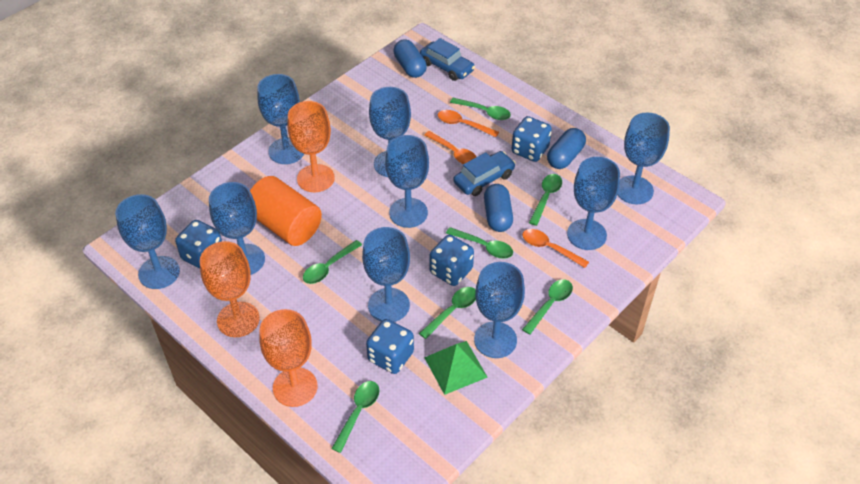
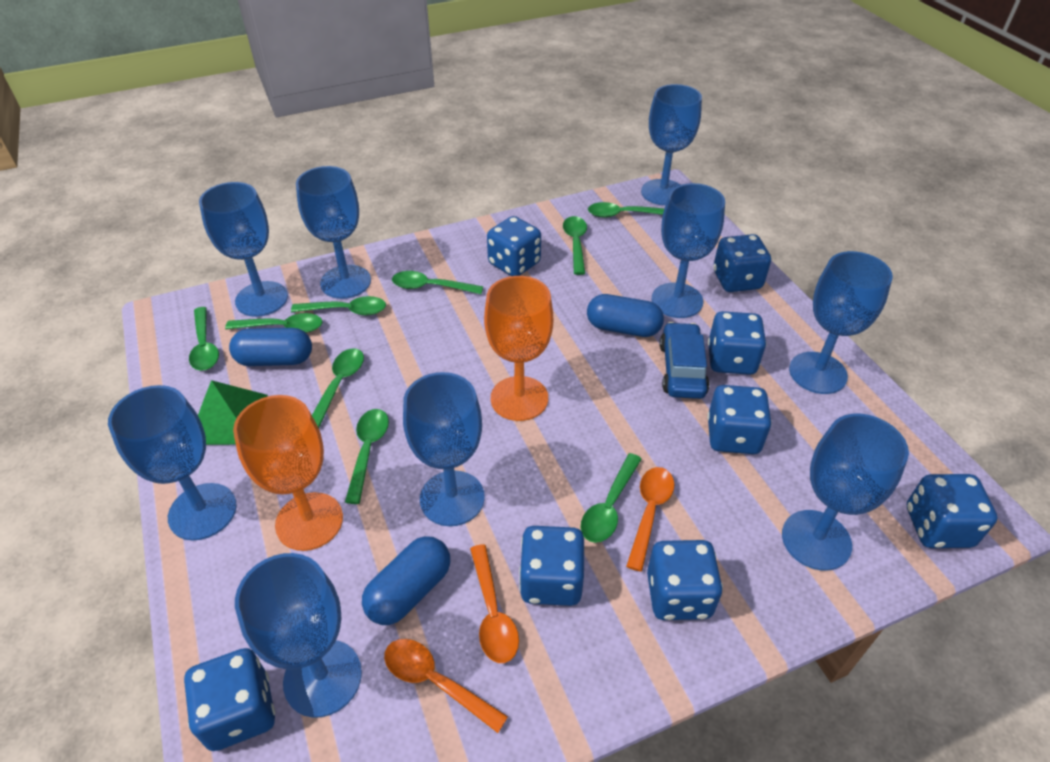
blue car: [420,38,475,81] [453,151,516,196] = 2 -> [659,322,710,399] = 1
blue dice: [175,220,222,269] [366,319,414,374] [430,235,474,286] [512,116,552,162] = 4 -> [184,648,275,751] [487,216,541,276] [519,526,584,606] [647,540,723,620] [707,385,772,454] [708,311,767,375] [713,234,771,292] [907,474,998,548] = 8
green spoon: [303,240,362,284] [331,381,380,453] [419,287,476,339] [446,227,513,259] [450,98,511,120] [522,279,573,335] [529,174,562,226] = 7 -> [189,307,219,371] [225,313,322,333] [291,296,386,316] [312,349,364,428] [345,409,389,504] [392,271,483,294] [563,216,587,275] [581,453,642,543] [588,202,664,218] = 9
orange cylinder: [250,176,322,246] = 1 -> none = 0
orange goblet: [200,241,260,337] [259,309,317,407] [287,101,335,192] = 3 -> [233,395,343,551] [484,276,553,421] = 2

